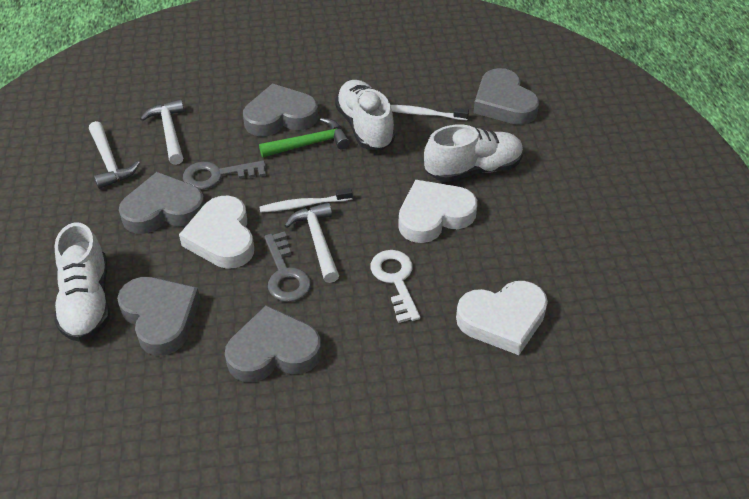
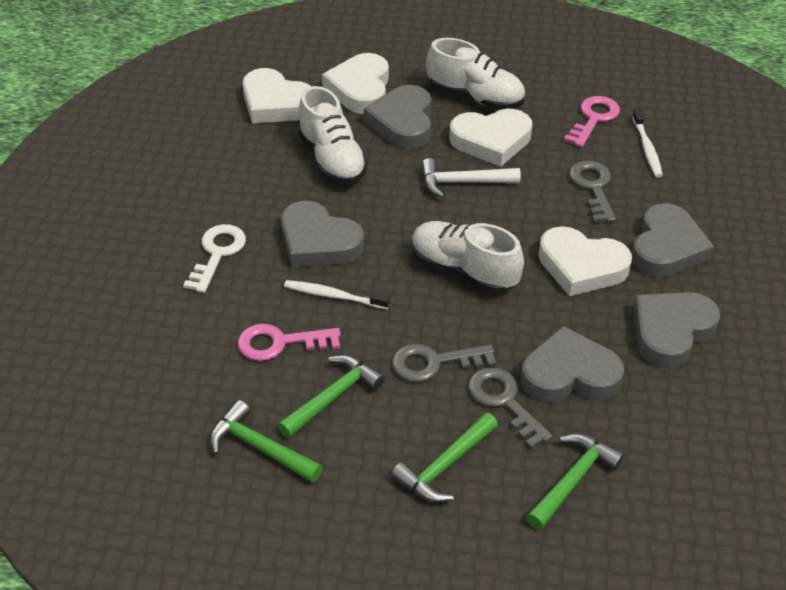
green hammer: [259,118,350,157] = 1 -> [210,400,322,483] [278,355,385,438] [391,412,498,503] [526,434,624,530] = 4
grey key: [183,160,266,190] [264,231,311,302] = 2 -> [392,344,496,382] [468,367,552,449] [569,161,616,222] = 3
pink key: none = 0 -> [237,324,341,361] [564,96,620,147] = 2
white hammer: [89,121,140,189] [140,99,184,165] [285,202,339,283] = 3 -> [421,158,521,198] = 1
white heart: [179,196,254,269] [398,180,477,243] [456,281,548,355] = 3 -> [243,68,311,123] [322,53,389,114] [449,109,532,167] [538,226,632,296] = 4

